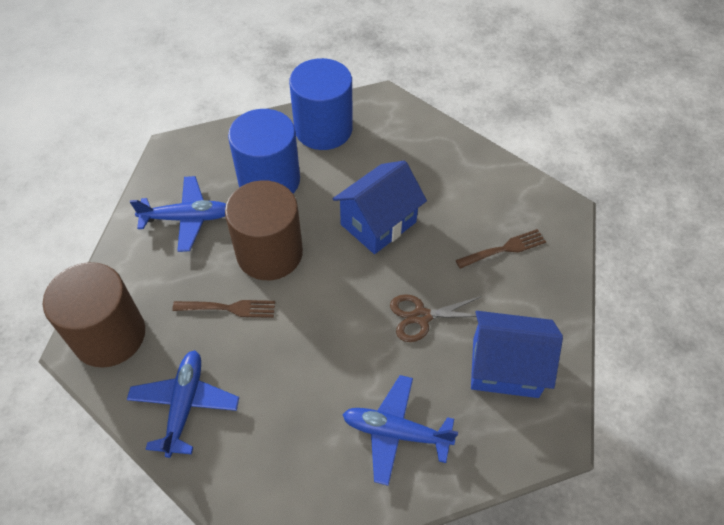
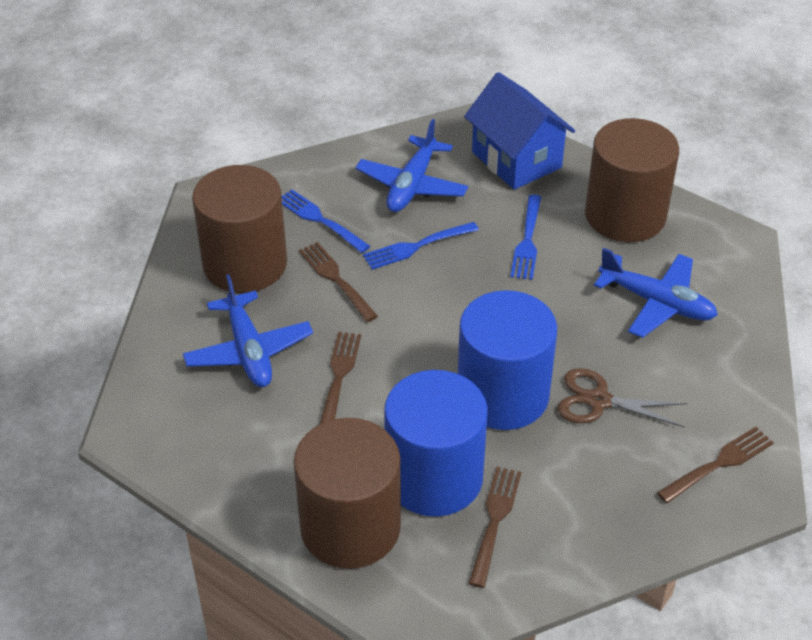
blue fork: none = 0 -> [282,190,370,253] [363,222,479,270] [510,194,541,280] = 3
blue house: [333,161,427,254] [471,311,563,398] = 2 -> [464,72,575,190] = 1
brown cylinder: [43,262,145,368] [225,180,303,280] = 2 -> [192,165,287,293] [294,418,401,569] [585,118,679,242] = 3
brown fork: [172,300,275,318] [456,229,546,269] = 2 -> [299,242,378,322] [319,332,361,425] [468,467,522,588] [657,427,774,503] = 4

